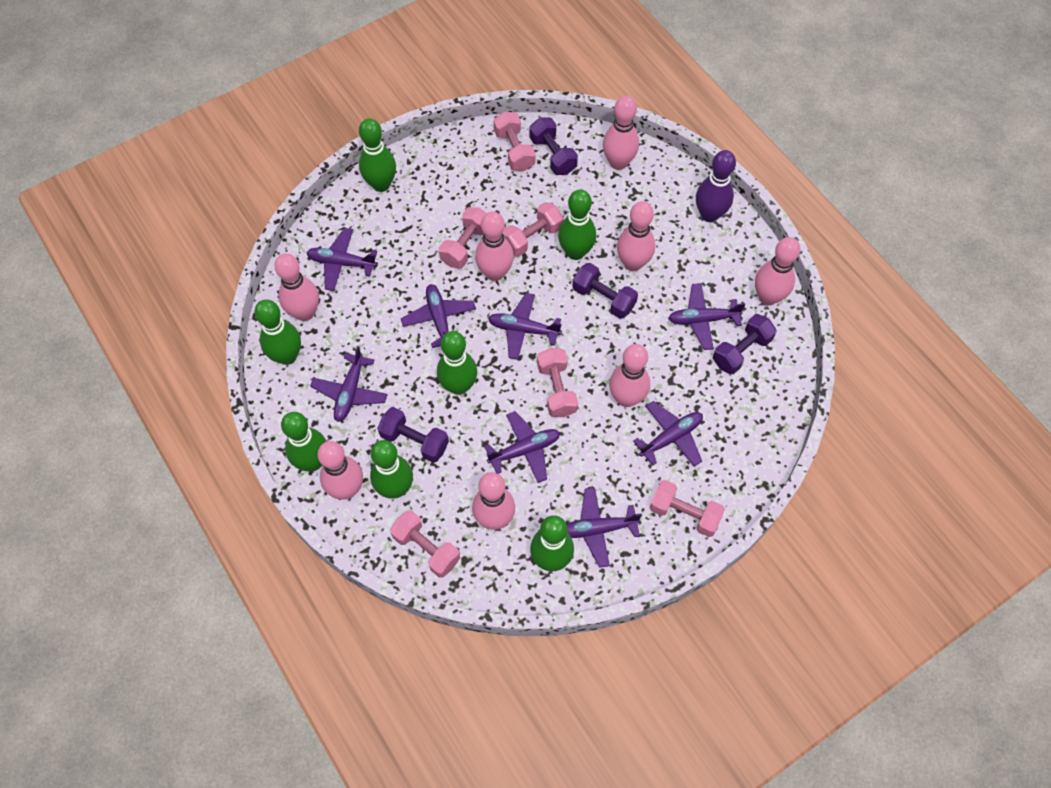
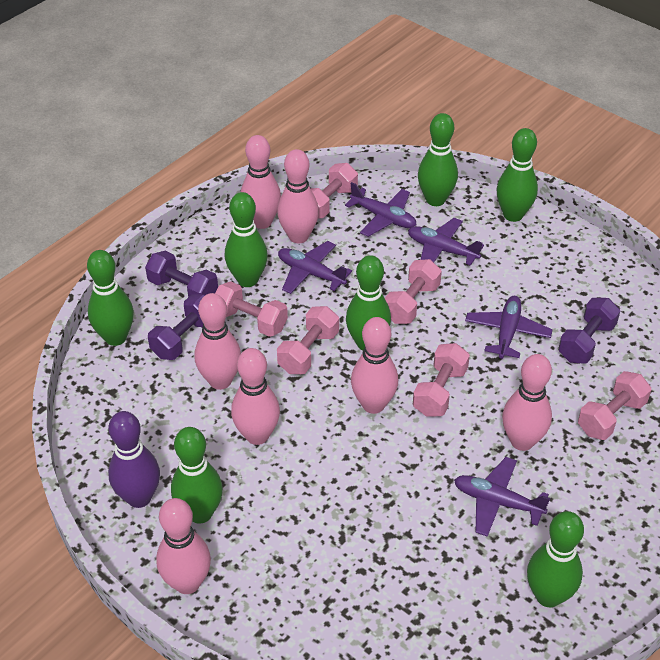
pink bowling pin: [274,253,319,321] [317,441,363,499] [472,472,515,530] [475,211,514,281] [603,96,639,170] [609,344,650,407] [617,201,655,271] [755,237,800,305] = 8 -> [156,498,211,594] [195,293,241,390] [231,348,280,445] [241,135,281,229] [277,149,319,243] [351,317,398,414] [502,354,552,451] = 7
purple dumbbell: [377,407,449,463] [530,118,578,175] [573,263,638,319] [713,314,776,374] = 4 -> [145,251,218,297] [148,294,205,360] [558,298,620,364] = 3
purple plane: [306,228,377,291] [310,346,388,422] [401,284,476,348] [484,411,560,483] [488,293,562,360] [566,487,642,568] [634,401,703,467] [668,283,745,350] = 8 -> [278,241,352,294] [345,182,416,237] [408,218,484,266] [454,457,550,537] [465,296,553,359] = 5

